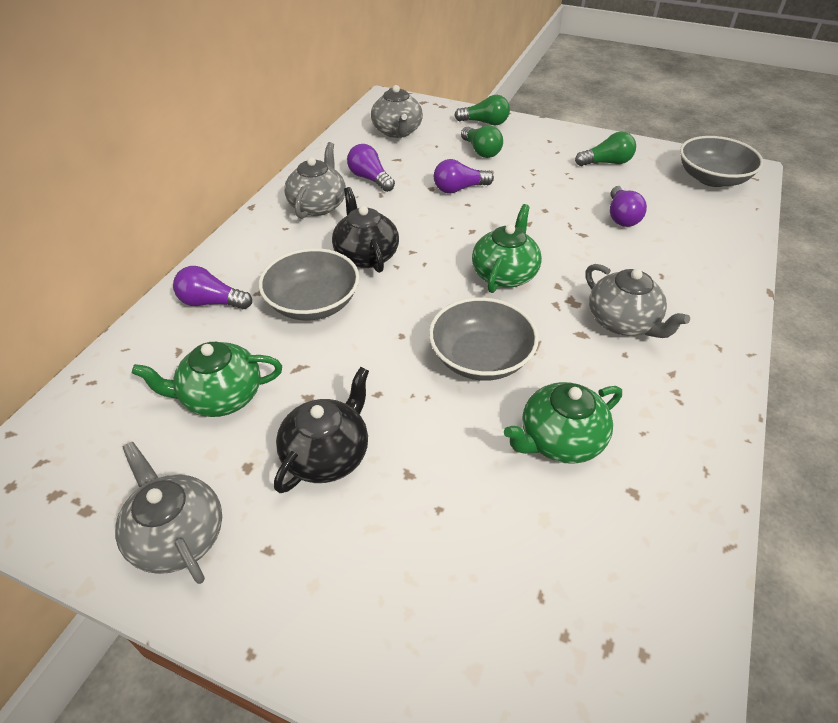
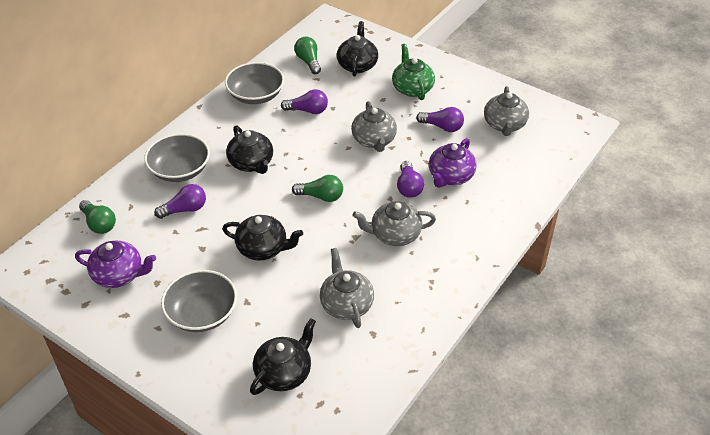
black teapot: [274,367,369,493] [332,187,399,273] = 2 -> [222,215,303,261] [226,125,273,174] [250,318,316,395] [337,21,378,76] = 4
green teapot: [132,342,282,417] [472,204,542,293] [504,382,622,464] = 3 -> [392,44,435,100] = 1
purple teapot: none = 0 -> [75,241,156,288] [429,138,476,188] = 2

